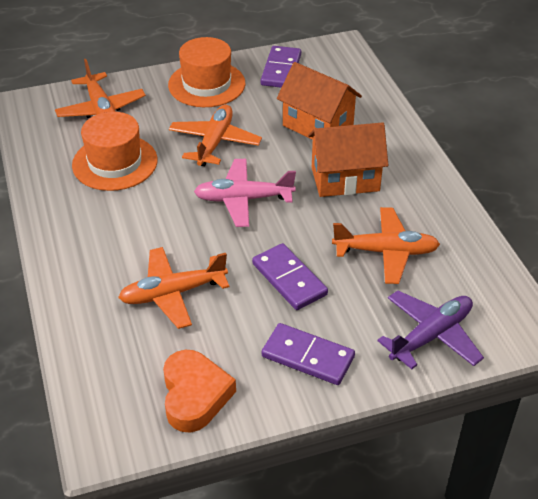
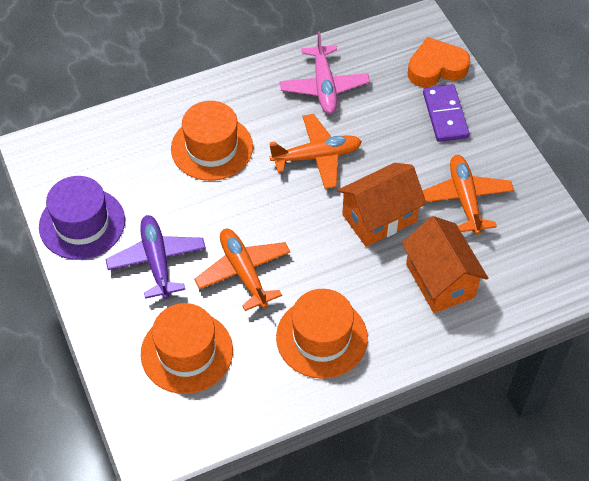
orange hat: [72,112,158,191] [168,37,245,107] = 2 -> [141,303,233,394] [171,101,253,181] [276,289,368,379] = 3
orange plane: [55,59,146,118] [118,247,229,329] [169,105,262,166] [332,207,440,284] = 4 -> [194,229,291,311] [270,114,362,189] [422,155,514,235] = 3
purple domino: [252,243,328,310] [261,46,301,88] [262,323,355,385] = 3 -> [423,84,469,142] = 1
purple hat: none = 0 -> [39,176,125,260] = 1

